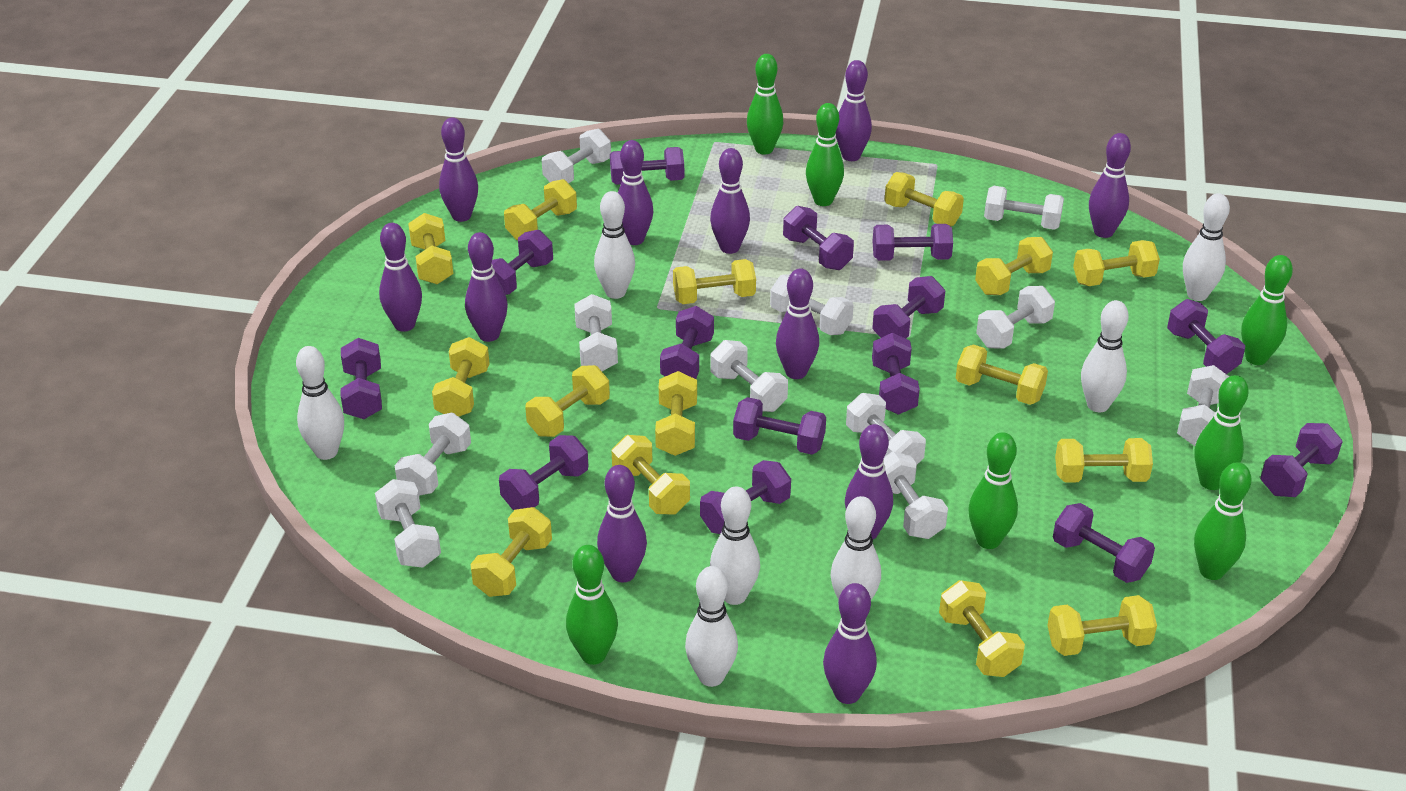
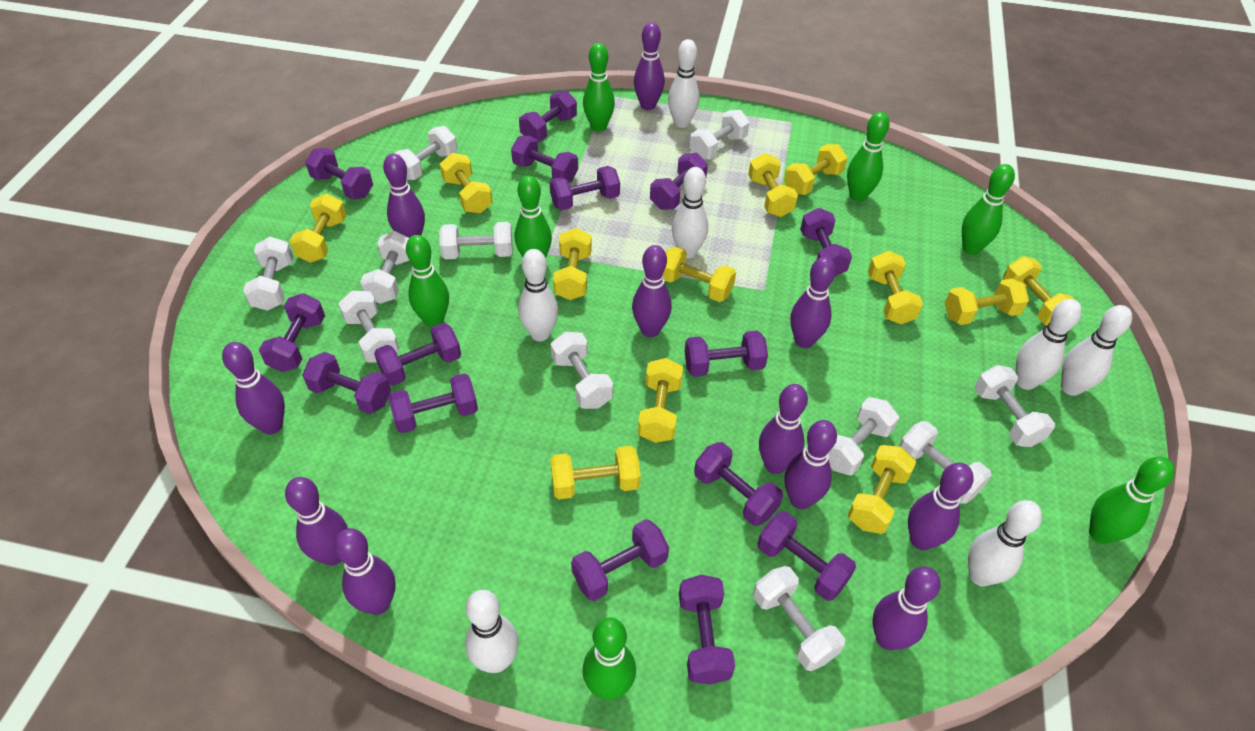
purple dumbbell: [341,338,382,419] [492,230,553,295] [499,435,589,510] [610,147,684,185] [660,306,714,379] [700,460,791,534] [733,397,826,455] [783,206,854,270] [872,276,945,339] [872,333,920,415] [873,224,953,261] [1053,503,1155,583] [1167,299,1245,374] [1260,423,1343,497] = 14 -> [259,293,325,372] [302,352,391,414] [305,148,373,199] [374,323,461,386] [388,374,478,433] [511,135,578,183] [519,90,577,142] [549,166,620,210] [571,519,669,601] [650,153,708,210] [679,575,735,685] [685,331,768,377] [694,442,783,526] [757,511,856,601] [800,208,852,276] = 15
yellow dumbbell: [408,213,453,284] [432,337,490,417] [471,507,552,597] [504,179,577,240] [525,365,610,437] [612,435,690,515] [655,371,697,456] [673,259,756,304] [885,172,964,226] [939,580,1025,677] [956,344,1048,405] [975,237,1053,295] [1047,595,1157,656] [1055,438,1153,482] [1073,240,1160,286] = 15 -> [290,194,347,263] [440,153,493,213] [550,446,641,499] [553,228,592,300] [638,358,683,443] [663,246,736,302] [748,153,798,217] [784,144,848,195] [848,445,916,534] [868,251,923,325] [945,278,1029,325] [1003,256,1075,325] = 12

